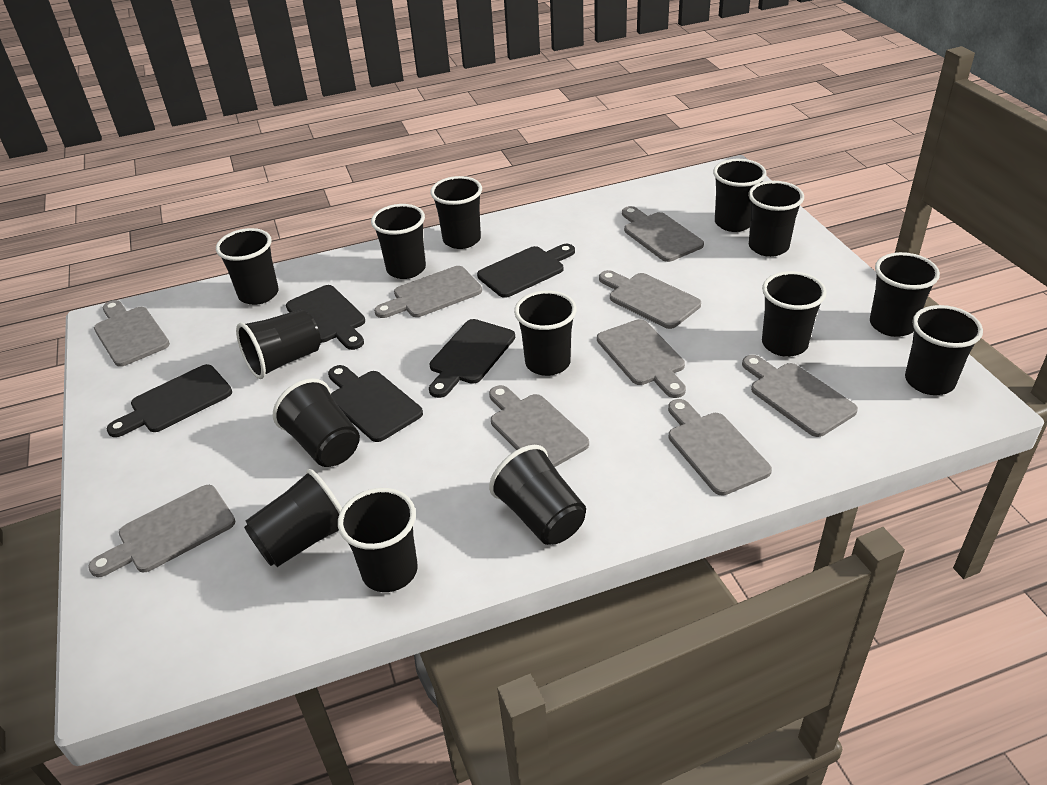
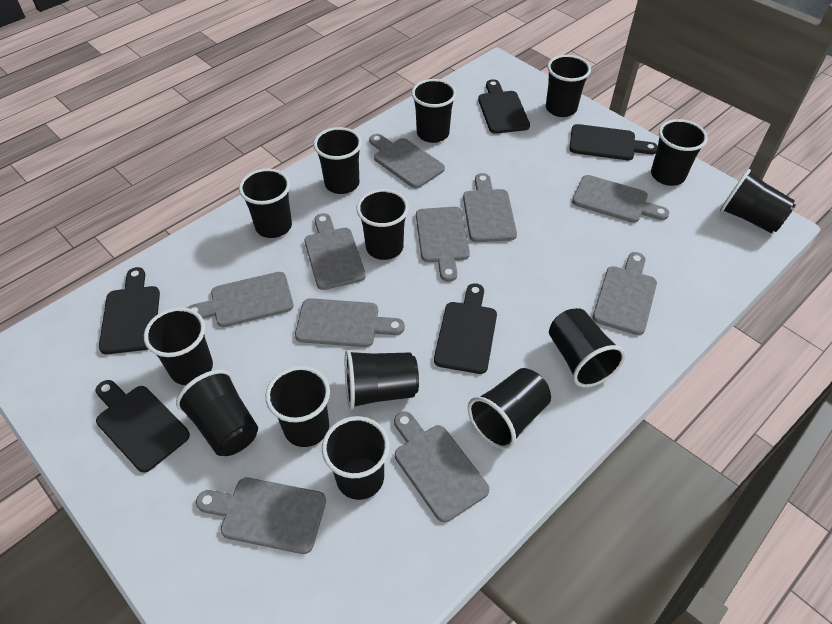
grey cutting board: [88,485,235,577] [94,300,170,367] [374,266,482,318] [489,385,589,467] [597,319,686,398] [599,270,701,329] [622,206,704,262] [668,399,772,495] [742,355,858,437] = 9 -> [187,272,294,327] [196,478,326,554] [295,298,405,347] [304,213,366,290] [369,134,445,188] [394,411,489,522] [416,207,470,282] [463,173,517,242] [572,175,669,223] [593,252,657,335] = 10

